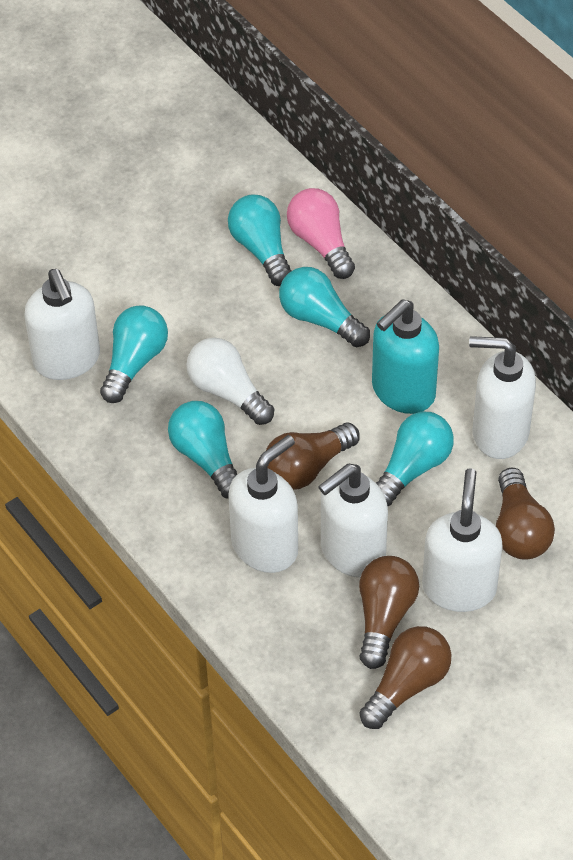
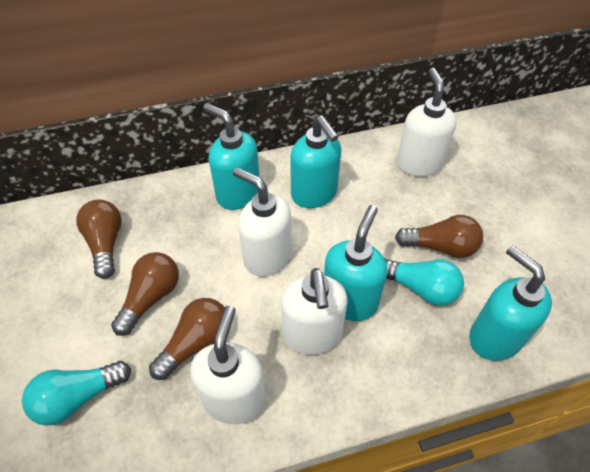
pink light bulb: [287,188,355,279] = 1 -> none = 0
turquoise light bulb: [100,305,168,403] [168,401,237,499] [228,195,292,286] [279,267,370,347] [376,412,454,506] = 5 -> [22,361,131,426] [385,259,464,306] = 2
turquoise soap dispenser: [372,299,439,414] = 1 -> [203,103,260,210] [290,115,341,208] [324,205,388,321] [469,245,552,361] = 4
white light bulb: [186,338,274,425] = 1 -> none = 0
white soap dispenser: [24,269,100,380] [228,435,298,573] [318,464,388,577] [422,468,502,612] [469,336,536,459] = 5 -> [190,306,266,424] [233,168,291,277] [281,268,348,355] [397,68,457,177] = 4

